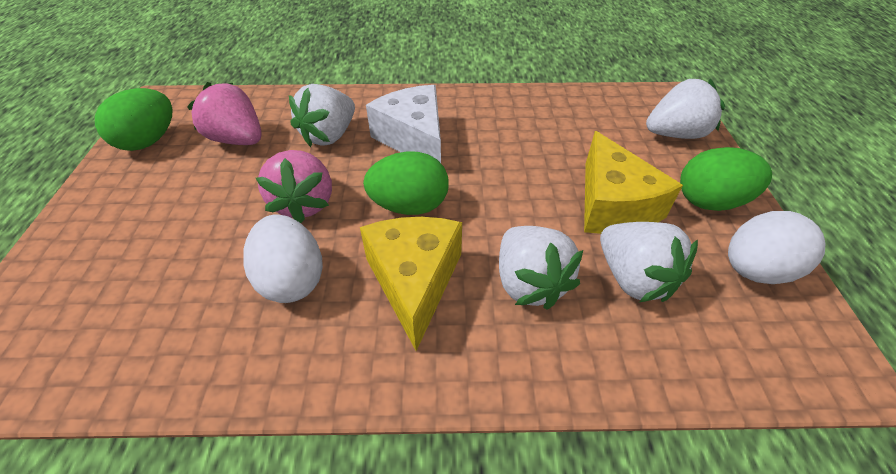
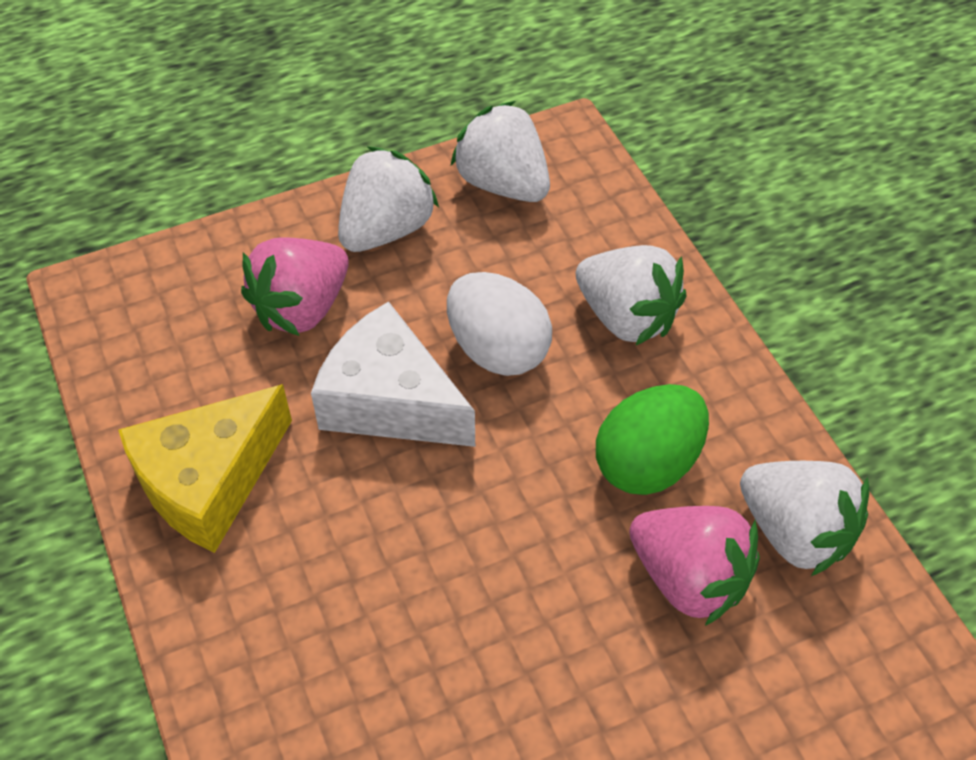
green egg: [95,88,173,151] [363,151,449,215] [680,147,772,211] = 3 -> [596,384,709,495] = 1
white egg: [243,215,323,303] [728,211,825,284] = 2 -> [447,272,552,376] = 1
yellow cheese: [360,217,462,351] [584,131,683,234] = 2 -> [118,384,292,553] = 1

